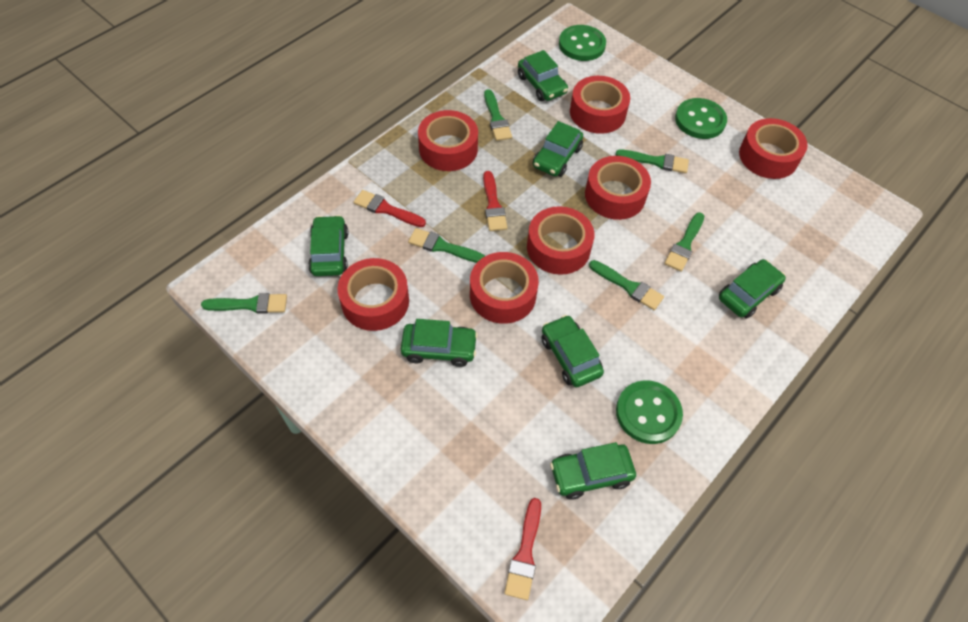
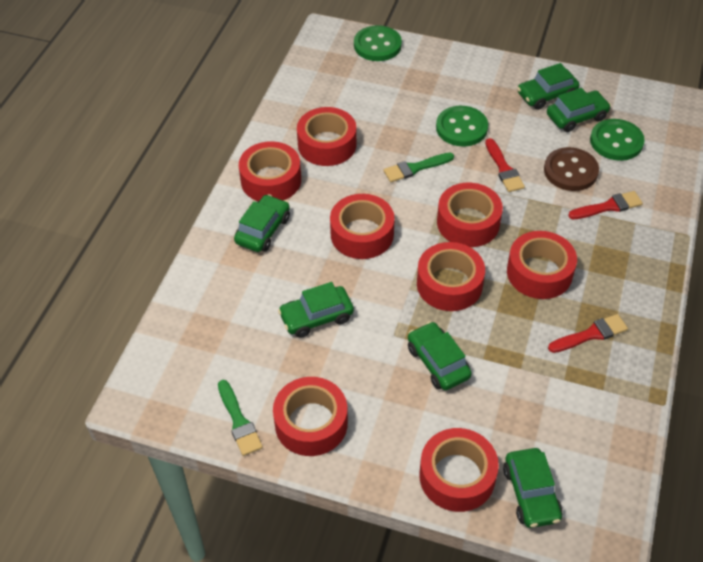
brown button: none = 0 -> [544,147,599,191] = 1
green brush: [201,293,287,314] [408,228,485,263] [484,89,512,141] [589,260,664,310] [616,149,689,173] [664,212,704,272] = 6 -> [218,380,263,456] [384,153,454,182] = 2
green car: [308,215,348,276] [401,319,478,367] [518,50,568,101] [533,121,583,177] [541,315,604,387] [550,442,636,499] [719,259,786,319] = 7 -> [234,194,290,252] [278,282,354,338] [408,322,472,390] [503,448,563,528] [517,63,579,110] [547,88,611,132] = 6
red tape: [338,258,409,331] [418,110,478,171] [470,252,539,324] [527,206,594,275] [570,76,630,134] [585,156,651,220] [739,118,808,179] = 7 -> [239,141,301,201] [273,377,348,456] [297,107,357,166] [330,194,395,259] [417,242,485,311] [419,428,499,512] [437,183,503,247] [507,231,577,299] = 8

